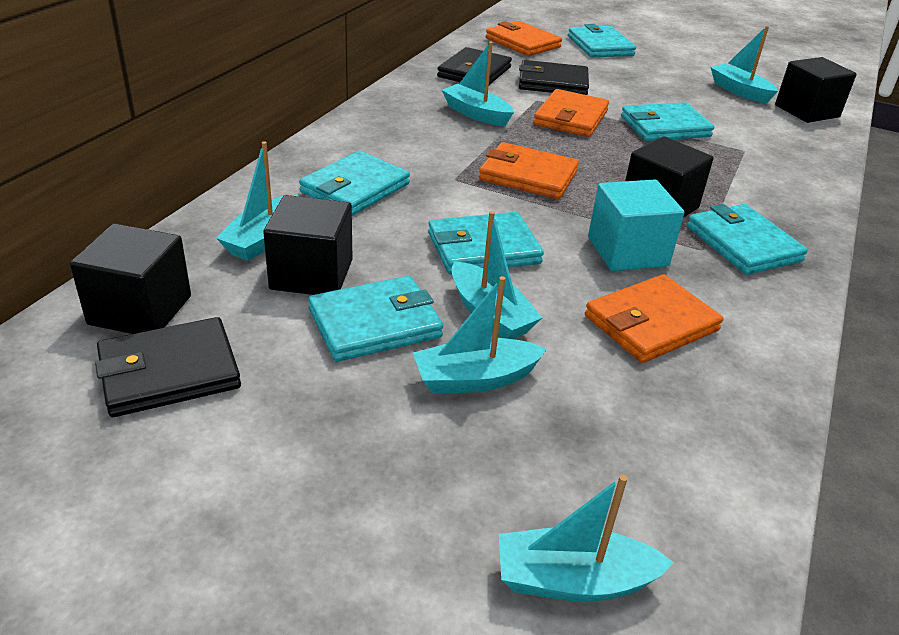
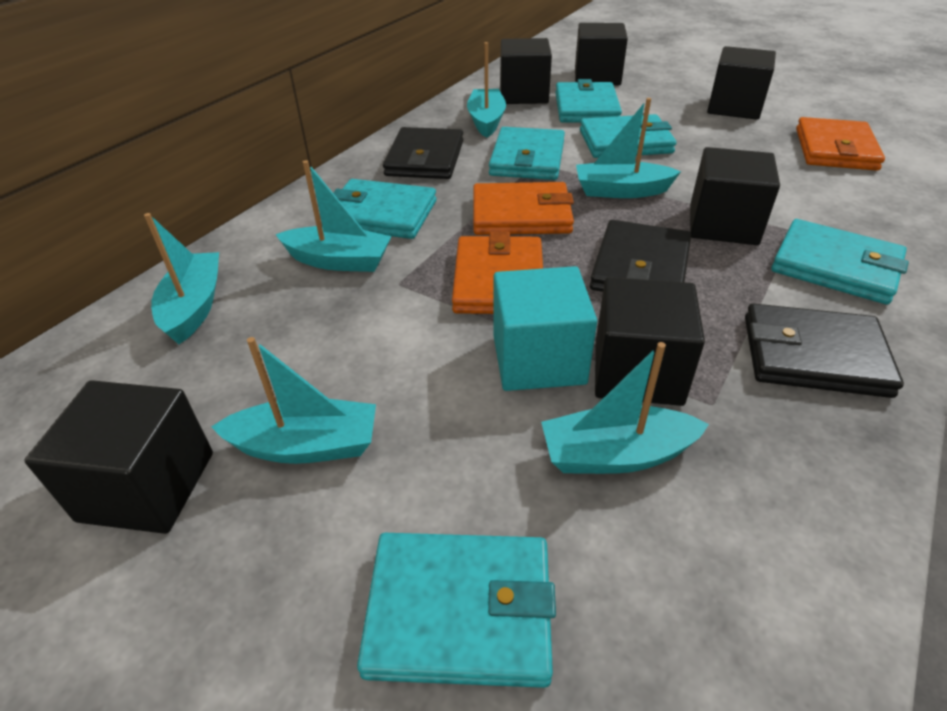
black cube: [70,223,191,334] [263,195,353,295] [625,136,714,218] [775,57,857,123] = 4 -> [24,380,213,534] [500,38,552,104] [575,23,628,85] [595,277,705,406] [690,147,780,245] [707,46,776,120] = 6
orange wallet: [479,142,579,199] [486,21,562,56] [533,89,609,137] [585,274,724,363] = 4 -> [452,232,543,314] [473,182,574,235] [796,117,885,171] = 3

